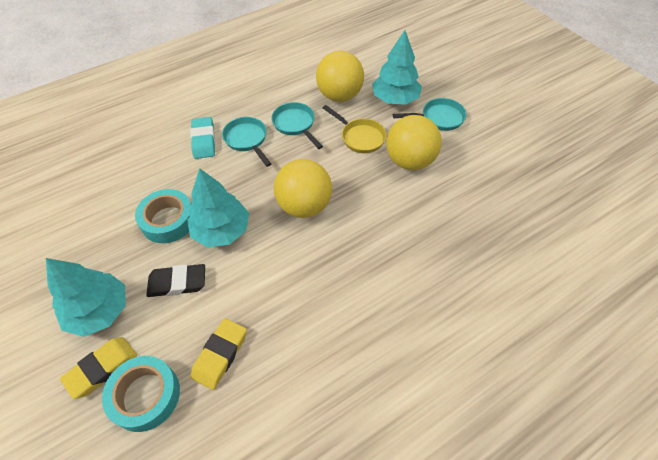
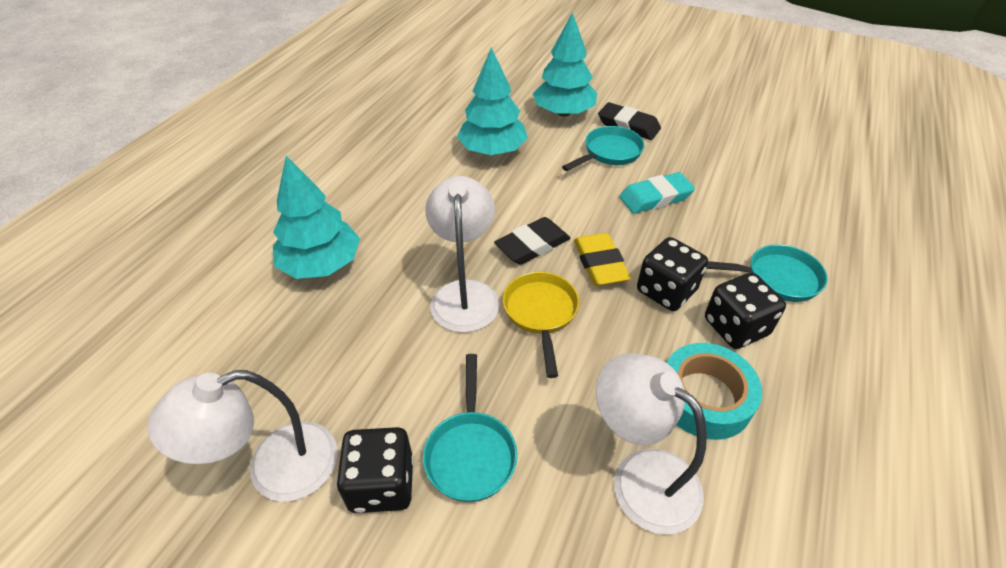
black dice: none = 0 -> [337,427,414,513] [637,237,708,311] [705,273,786,349] = 3
black eraser: [146,264,205,297] = 1 -> [494,217,571,265] [598,102,661,140] = 2
turquoise tape: [102,356,180,432] [135,189,191,243] = 2 -> [667,343,762,440] = 1
white lamp: none = 0 -> [147,370,338,502] [425,176,500,333] [596,353,707,535] = 3
yellow ball: [274,159,332,218] [316,51,364,102] [386,115,442,170] = 3 -> none = 0
yellow eraser: [60,337,137,399] [190,318,247,390] = 2 -> [574,233,631,286] = 1

